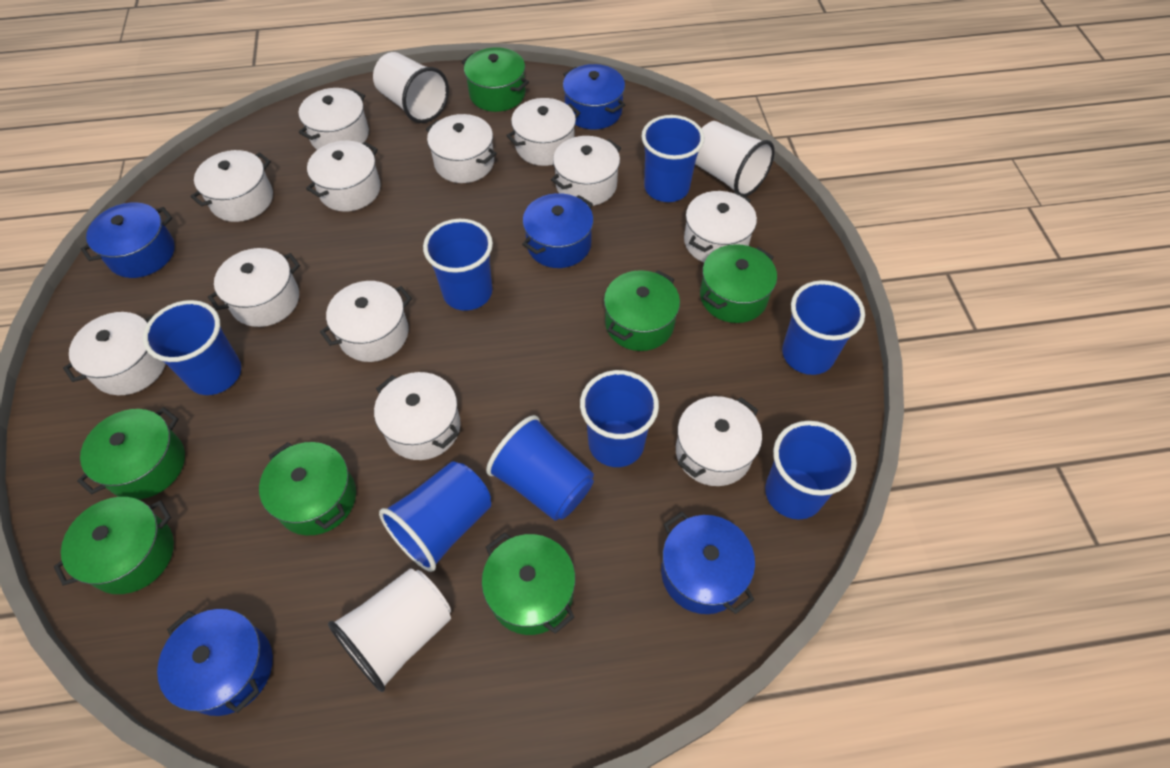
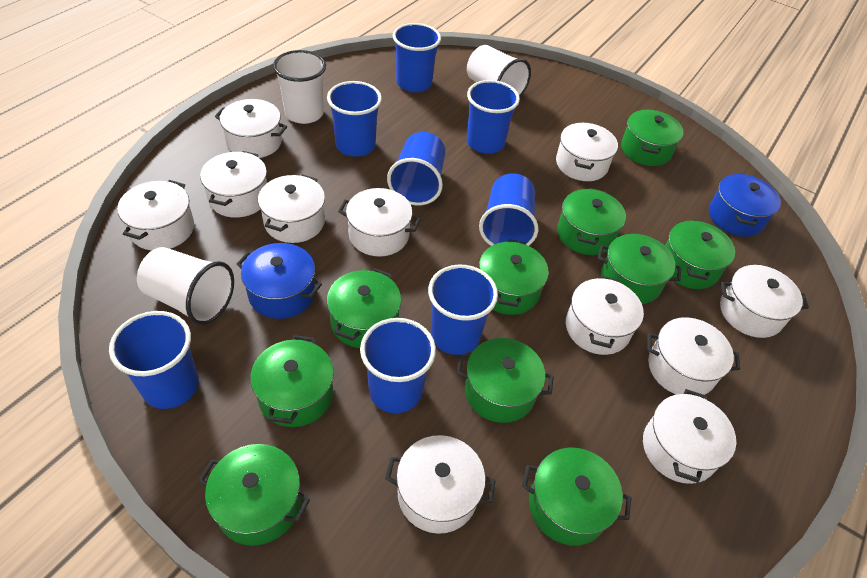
blue pot: [81,202,175,278] [157,609,273,716] [522,193,593,268] [563,64,625,130] [661,511,755,614] = 5 -> [237,243,322,319] [709,173,781,237] = 2
green pot: [54,497,174,594] [77,407,185,499] [259,442,356,536] [462,47,529,112] [482,532,575,635] [604,270,680,351] [700,244,777,323] = 7 -> [198,444,310,546] [250,335,334,427] [327,268,401,348] [456,338,554,423] [479,239,548,315] [522,448,631,546] [557,188,626,255] [598,234,682,304] [621,110,683,166] [665,219,735,289] = 10
white pot: [63,312,165,395] [190,150,273,222] [208,248,300,327] [299,88,369,150] [306,141,381,212] [320,281,412,362] [374,372,461,460] [426,114,497,183] [506,98,580,166] [551,136,621,206] [676,396,762,486] [684,191,757,263] = 12 -> [117,180,194,251] [200,151,267,218] [215,99,287,158] [258,174,325,243] [338,188,420,256] [385,435,496,534] [556,122,618,181] [566,276,644,355] [643,389,736,484] [647,317,740,395] [720,265,809,338] = 11

